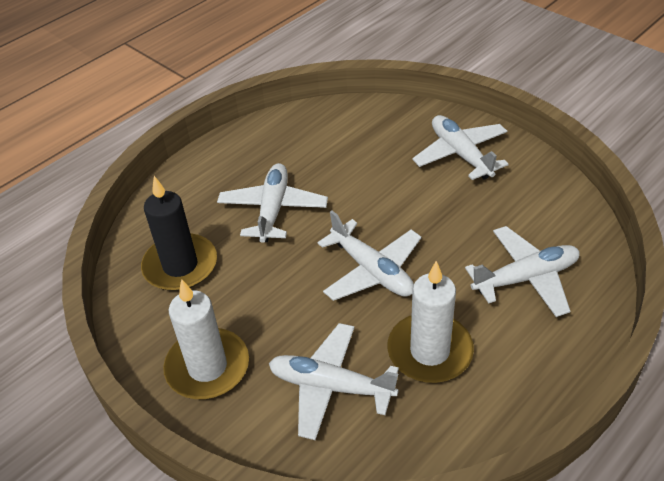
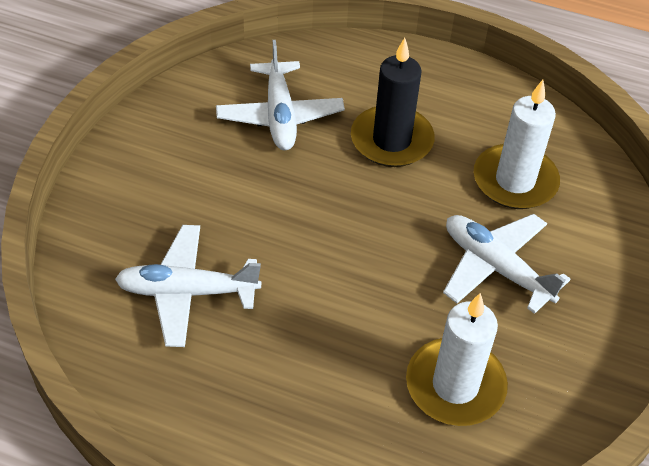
white plane: [217,163,328,243] [269,323,399,440] [317,211,422,301] [412,115,509,180] [465,226,580,317] = 5 -> [115,225,261,347] [216,40,345,150] [443,214,571,314] = 3

